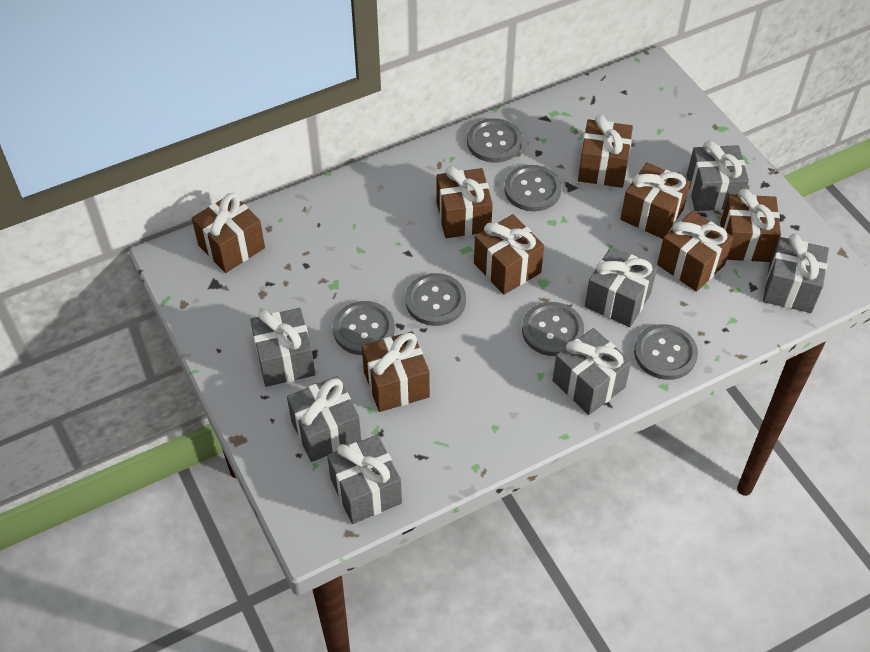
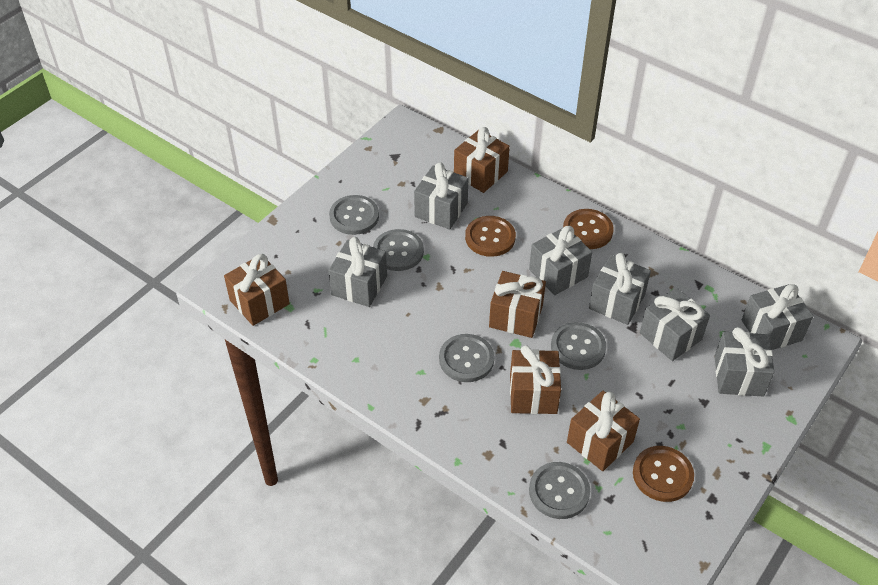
brown button: none = 0 -> [465,216,516,257] [563,209,614,249] [633,446,694,502] = 3
brown gift: [192,193,265,273] [362,331,430,412] [437,166,493,238] [474,214,544,295] [578,114,633,188] [620,162,690,239] [657,211,733,292] [720,189,781,262] = 8 -> [224,254,290,326] [454,127,510,193] [489,271,546,338] [510,345,561,414] [567,391,640,471] = 5
grey button: [333,301,395,355] [405,273,466,326] [467,118,522,163] [504,165,561,212] [522,302,584,356] [634,324,698,380] = 6 -> [329,195,379,235] [373,229,424,271] [439,334,494,382] [529,462,590,519] [551,322,606,370] = 5

